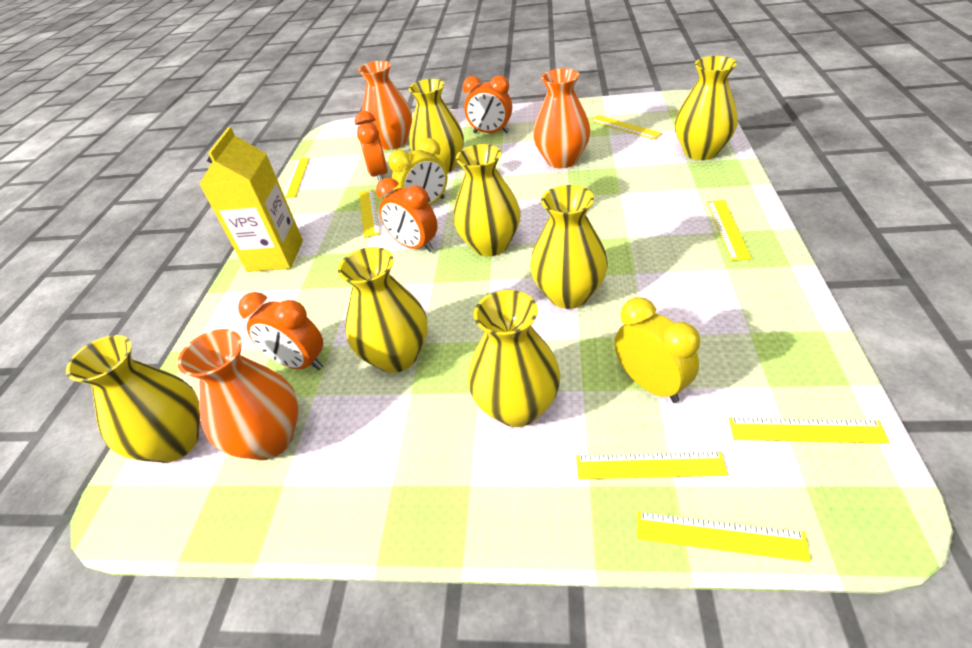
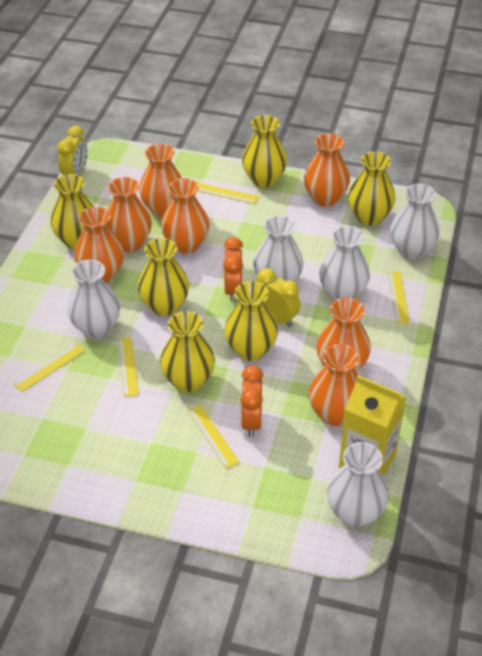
orange clock: [238,292,323,370] [355,111,388,182] [376,178,437,252] [463,75,512,134] = 4 -> [223,237,243,302] [241,365,263,437] = 2
orange vase: [177,329,298,460] [358,61,412,150] [533,68,591,168] = 3 -> [74,207,124,283] [107,177,152,253] [139,144,182,218] [161,178,209,254] [304,133,350,207] [309,344,359,426] [316,298,371,372] = 7
white vase: none = 0 -> [67,260,120,339] [253,215,304,282] [319,226,370,301] [327,442,389,527] [390,184,439,260] = 5
yellow ruler: [283,158,310,198] [359,189,380,238] [576,451,728,479] [590,115,662,140] [637,512,811,562] [707,200,752,261] [729,418,890,444] = 7 -> [14,343,85,392] [118,337,139,397] [188,405,239,468] [197,183,259,204] [388,272,410,324] = 5
yellow vase: [66,335,200,463] [338,247,427,373] [408,79,464,173] [453,144,520,256] [468,290,561,427] [530,185,608,309] [675,56,738,160] = 7 -> [51,174,94,249] [138,238,189,316] [160,311,215,392] [224,281,278,361] [242,115,287,188] [348,151,395,226] = 6

